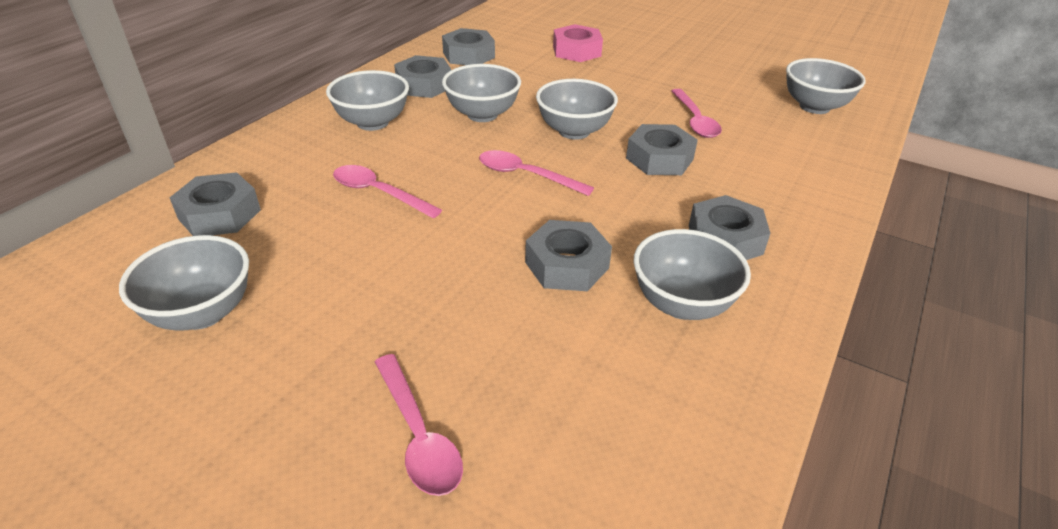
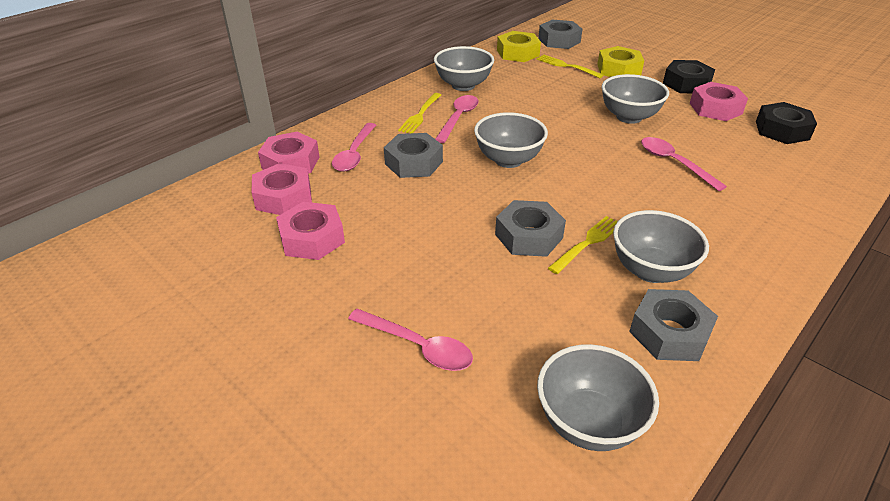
black nut: none = 0 -> [663,60,715,93] [756,102,817,144] = 2
grey bowl: [119,235,249,331] [326,70,409,131] [442,64,521,122] [536,79,618,140] [633,229,751,320] [786,58,866,114] = 6 -> [434,46,494,91] [474,112,548,168] [537,344,659,451] [602,74,669,124] [613,210,709,283] = 5
grey nut: [170,172,261,236] [394,55,451,98] [442,28,495,65] [525,220,612,291] [626,124,698,175] [689,195,770,260] = 6 -> [384,133,443,178] [495,200,566,257] [538,19,583,49] [629,289,718,361] = 4
pink nut: [553,24,603,62] = 1 -> [251,163,312,215] [258,132,319,174] [276,202,345,260] [690,82,748,121] = 4
yellow fork: none = 0 -> [398,93,441,133] [536,54,604,78] [548,216,618,274] = 3
yellow nut: none = 0 -> [497,31,541,62] [597,46,644,77] = 2

